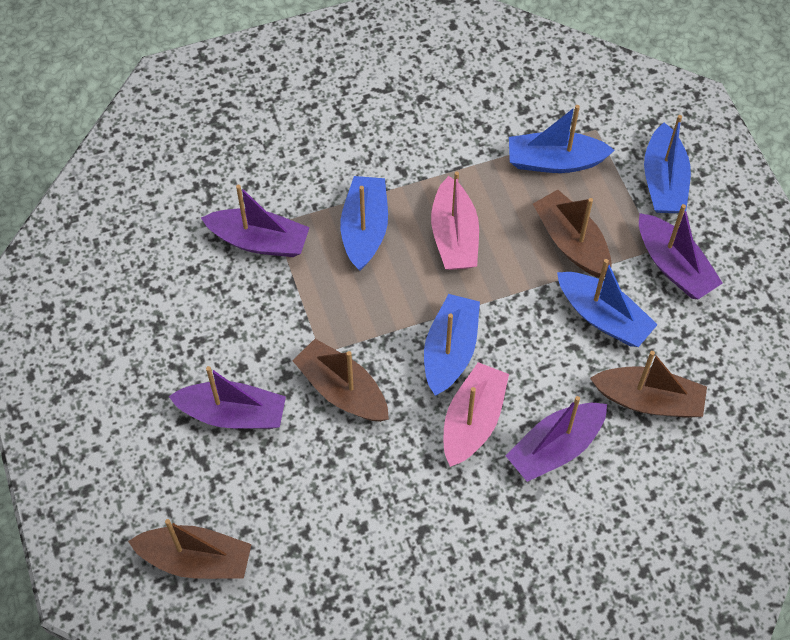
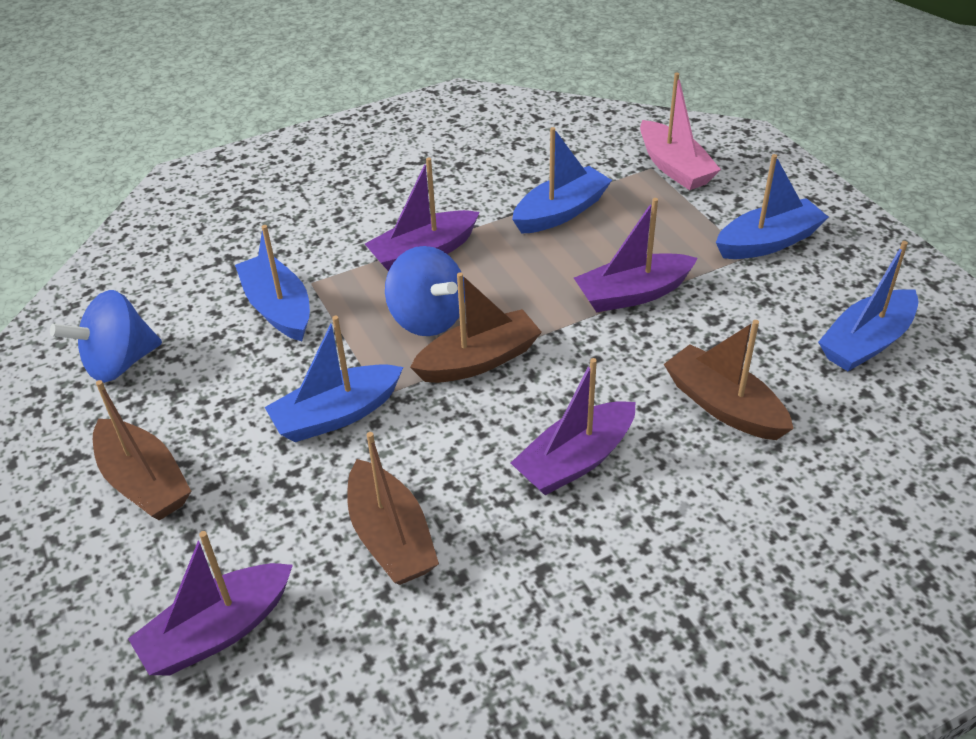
blue spinning top: none = 0 -> [50,290,162,383] [385,246,465,336] = 2
pink boat: [431,171,479,270] [444,362,509,467] = 2 -> [640,72,721,190] = 1

